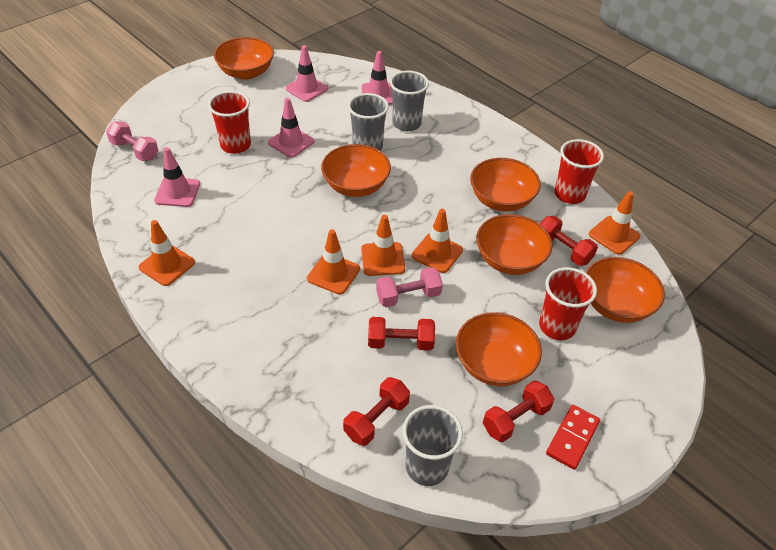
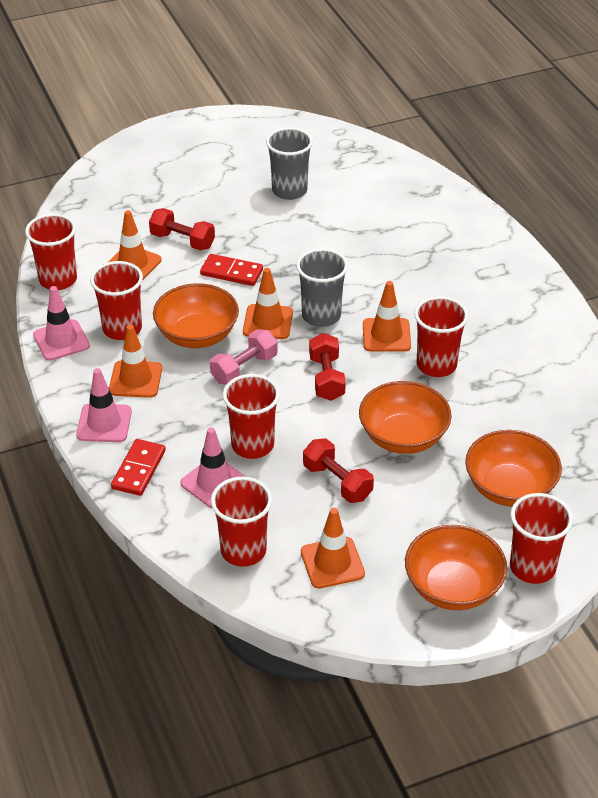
grey cup: [348,93,389,151] [390,71,429,131] [402,405,463,486] = 3 -> [266,127,313,200] [296,248,348,327] = 2
orange bowl: [214,37,274,80] [321,144,391,197] [456,312,542,386] [470,158,541,211] [476,214,553,275] [586,257,665,323] = 6 -> [153,283,239,348] [359,381,452,454] [405,525,507,610] [465,430,562,507] = 4
pink dumbbell: [106,121,159,161] [376,267,443,307] = 2 -> [210,329,278,385] = 1
pink traffic cone: [154,147,200,207] [268,98,314,158] [285,45,328,102] [362,51,392,105] = 4 -> [33,286,90,361] [76,368,132,442] [180,427,246,508] = 3
red cup: [208,91,251,154] [539,267,597,340] [554,139,604,204] = 3 -> [25,213,77,290] [90,261,143,340] [211,477,272,567] [223,374,280,459] [414,296,468,377] [510,493,573,584] = 6
red domino: [546,405,600,470] = 1 -> [111,439,166,496] [200,254,263,286] = 2
red dumbbell: [343,377,410,446] [368,317,435,350] [483,381,554,442] [540,216,598,266] = 4 -> [149,208,215,250] [303,439,374,503] [309,333,346,401] = 3

